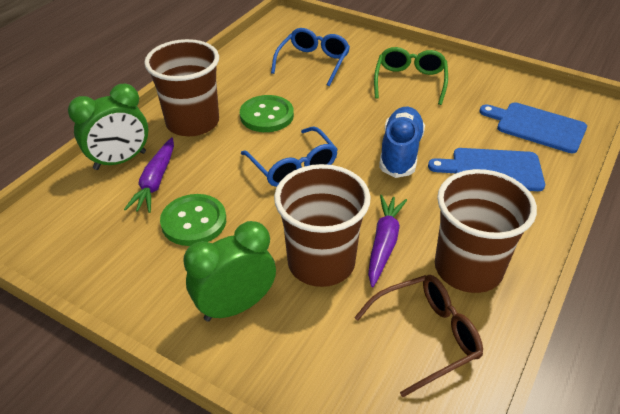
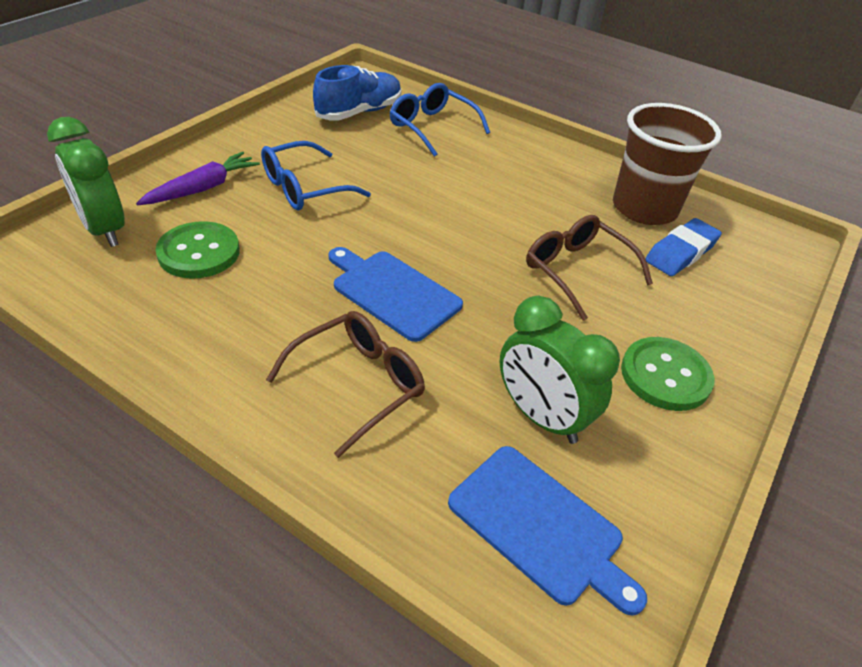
blue eraser: none = 0 -> [645,218,722,276] = 1
brown cup: [144,39,219,136] [274,164,371,287] [435,169,537,293] = 3 -> [613,103,722,225] = 1
brown glasses: [354,275,483,397] = 1 -> [266,311,425,458] [526,215,653,321] = 2
green glasses: [374,47,448,105] = 1 -> none = 0
purple carrot: [124,137,174,213] [368,195,407,287] = 2 -> [136,152,260,205] = 1

